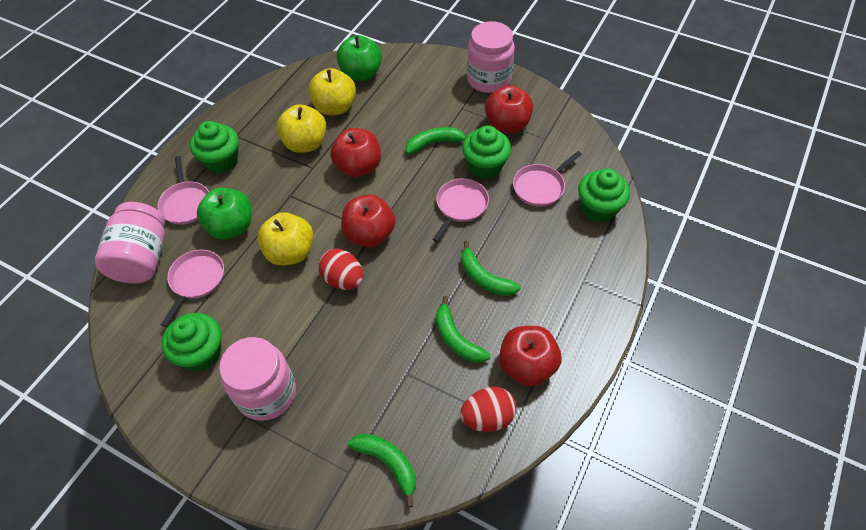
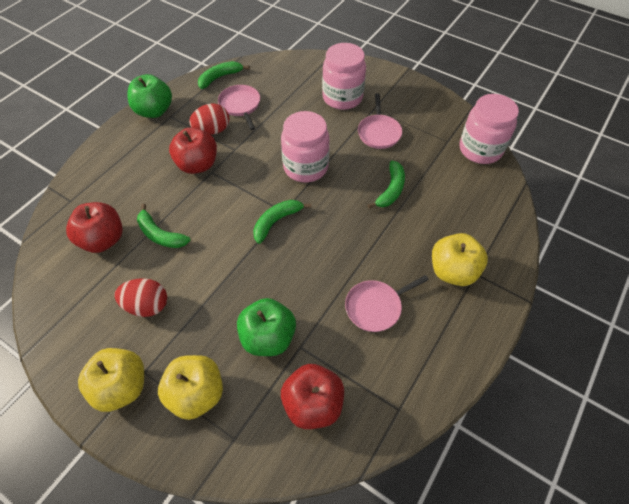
green cupcake: [162,313,221,371] [190,121,239,173] [462,125,511,179] [578,169,630,222] = 4 -> none = 0
pink pan: [158,156,209,225] [161,249,224,327] [432,178,489,242] [513,151,582,207] = 4 -> [218,85,260,130] [345,275,429,332] [358,93,402,149] = 3
red apple: [330,128,381,177] [341,195,395,247] [485,85,533,133] [499,326,561,386] = 4 -> [66,202,123,253] [169,127,217,174] [281,364,344,429] = 3

